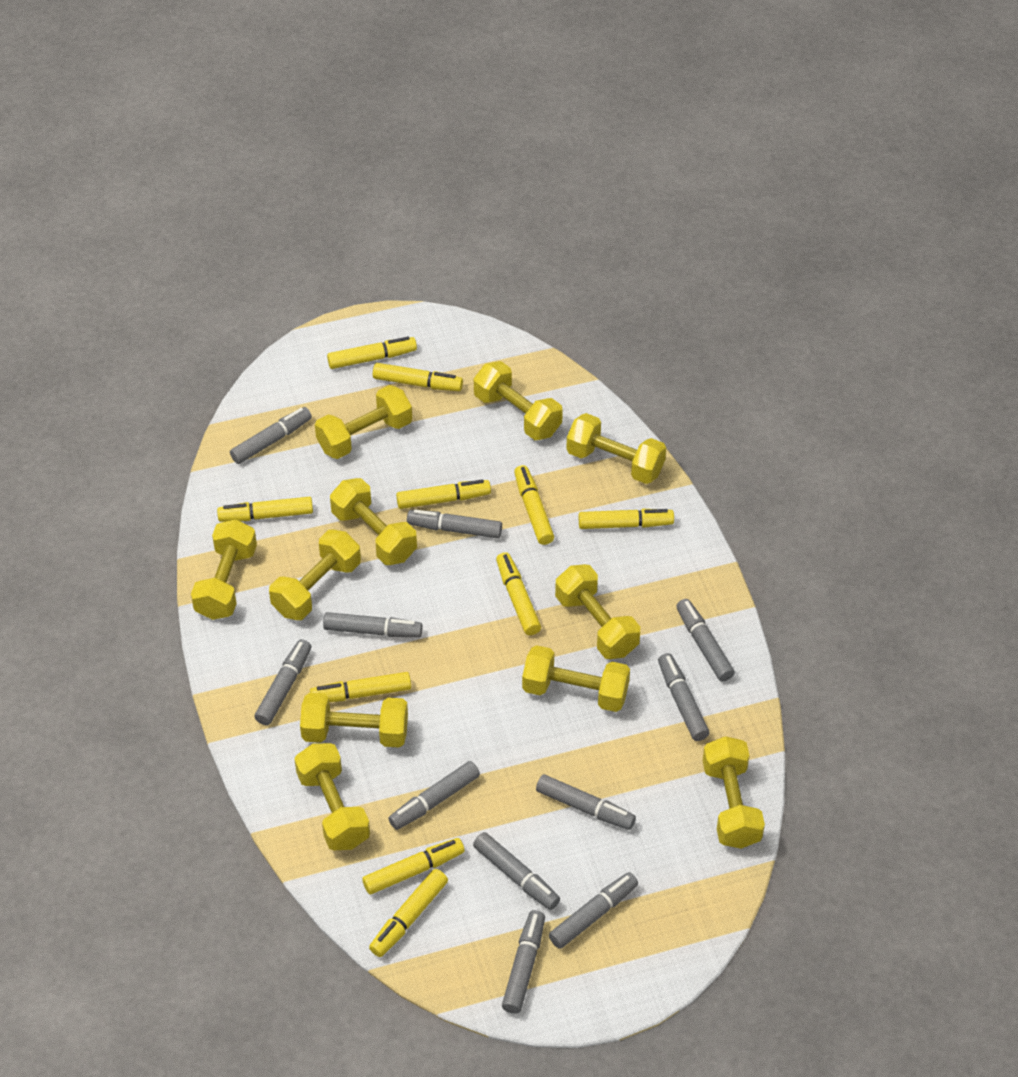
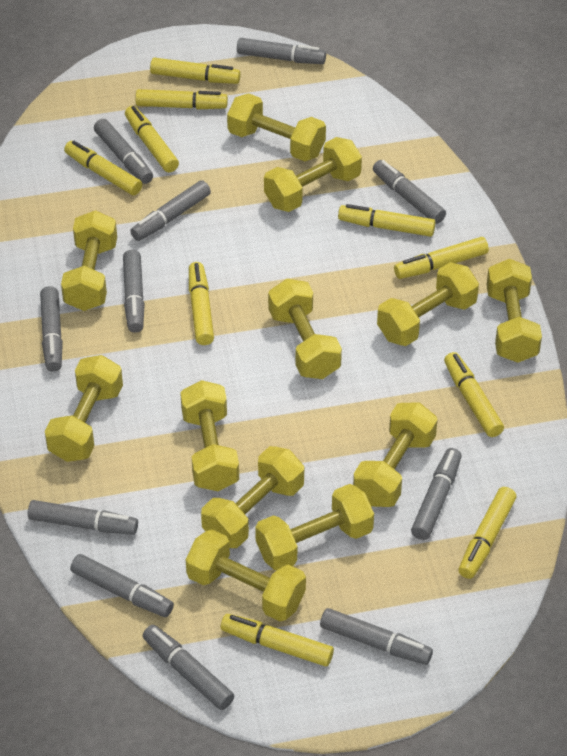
yellow dumbbell: [191,519,257,620] [269,530,361,620] [294,743,370,850] [300,693,408,748] [315,385,412,459] [330,478,417,565] [474,361,563,440] [522,645,630,712] [555,564,640,659] [566,413,666,484] [702,736,765,849] = 11 -> [45,355,123,462] [61,210,117,311] [180,380,239,491] [186,529,306,621] [201,446,304,548] [227,93,326,161] [255,484,374,571] [264,137,362,212] [268,279,342,379] [353,403,438,507] [377,262,479,346] [487,259,542,363] = 12

